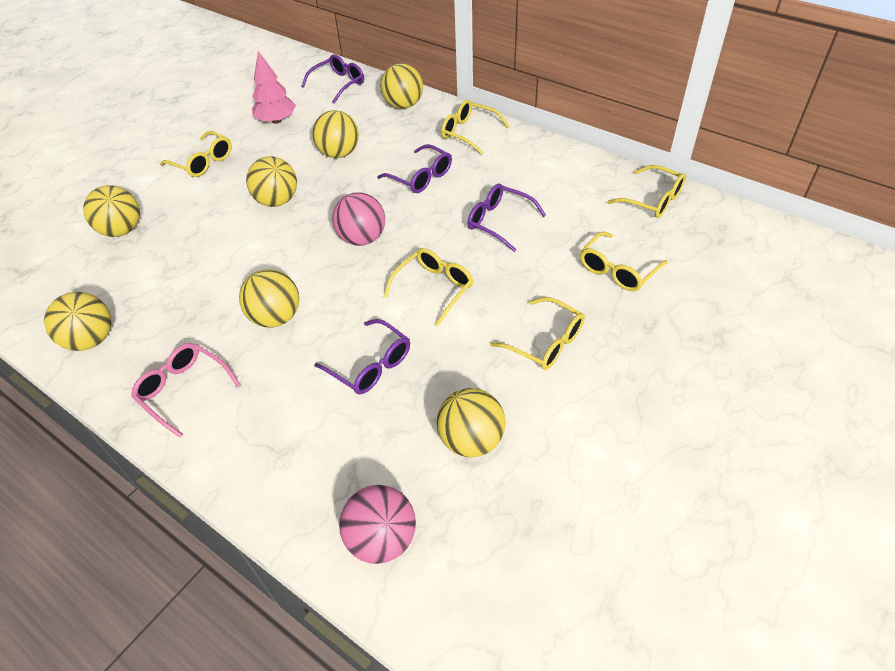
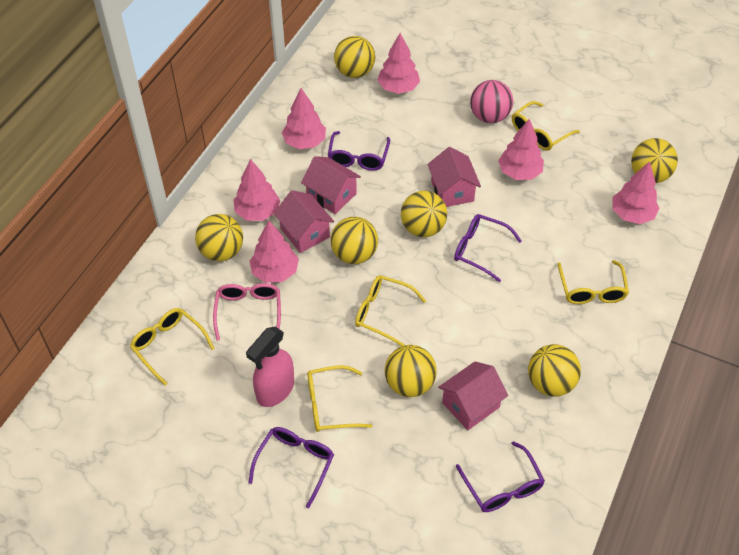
pink ball: [332,192,385,246] [339,485,416,564] = 2 -> [470,80,513,123] = 1
pink house: none = 0 -> [274,190,334,253] [301,156,361,214] [427,147,481,207] [438,361,508,430] = 4
pink spray bottle: none = 0 -> [246,327,294,407] = 1
pink tree: [252,51,296,124] = 1 -> [234,159,281,221] [250,221,299,283] [282,88,326,149] [377,33,420,94] [498,119,544,180] [612,161,660,224] = 6
yellow glasses: [160,131,232,177] [384,248,474,326] [441,100,510,155] [490,297,585,370] [580,232,668,291] [607,165,686,218] = 6 -> [130,308,215,386] [307,365,372,432] [355,275,426,346] [512,101,580,151] [558,260,629,304] = 5

